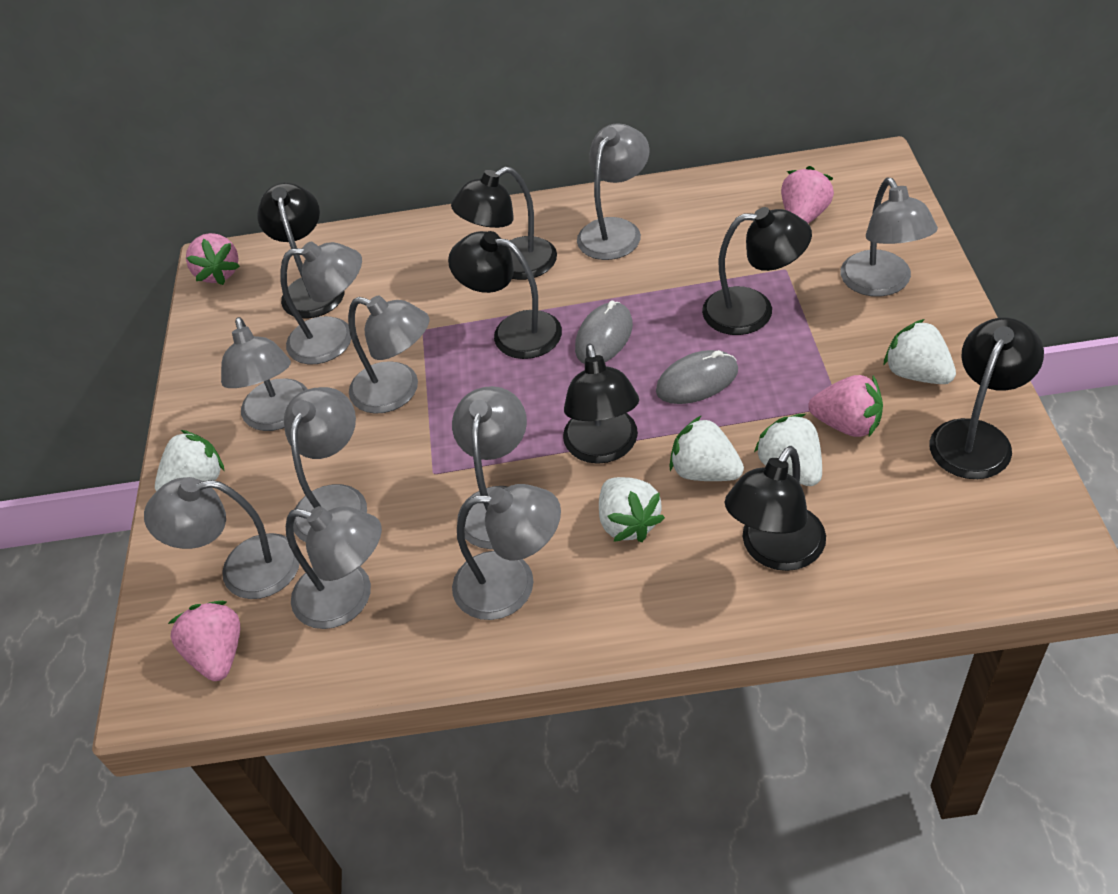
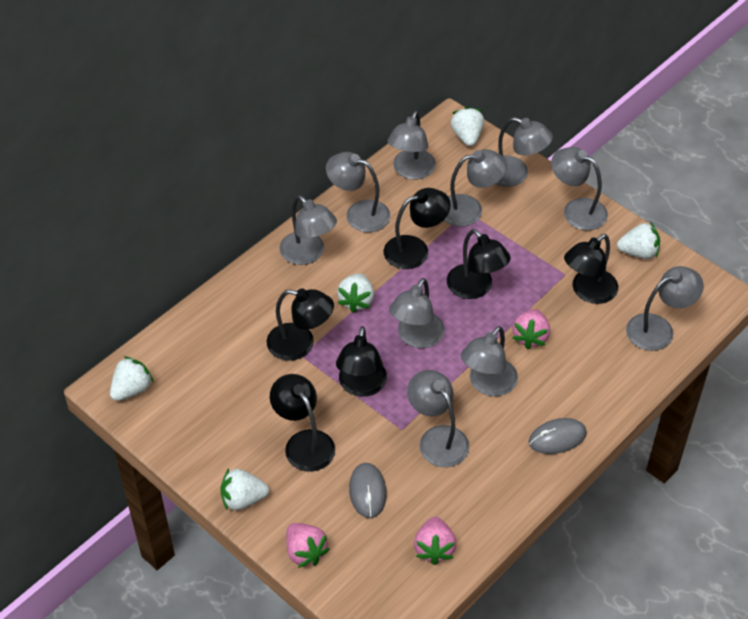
black lamp: [257,183,345,319] [448,231,562,359] [451,167,557,280] [563,343,639,464] [702,207,812,335] [725,446,826,571] [929,317,1044,479] = 7 -> [267,288,334,361] [270,374,335,472] [336,326,387,397] [384,188,451,269] [447,229,511,299] [564,234,618,304] = 6
pink strawberry: [168,601,240,681] [186,233,240,285] [781,166,834,224] [808,375,883,437] = 4 -> [286,523,330,568] [414,517,456,565] [512,309,550,349] = 3

